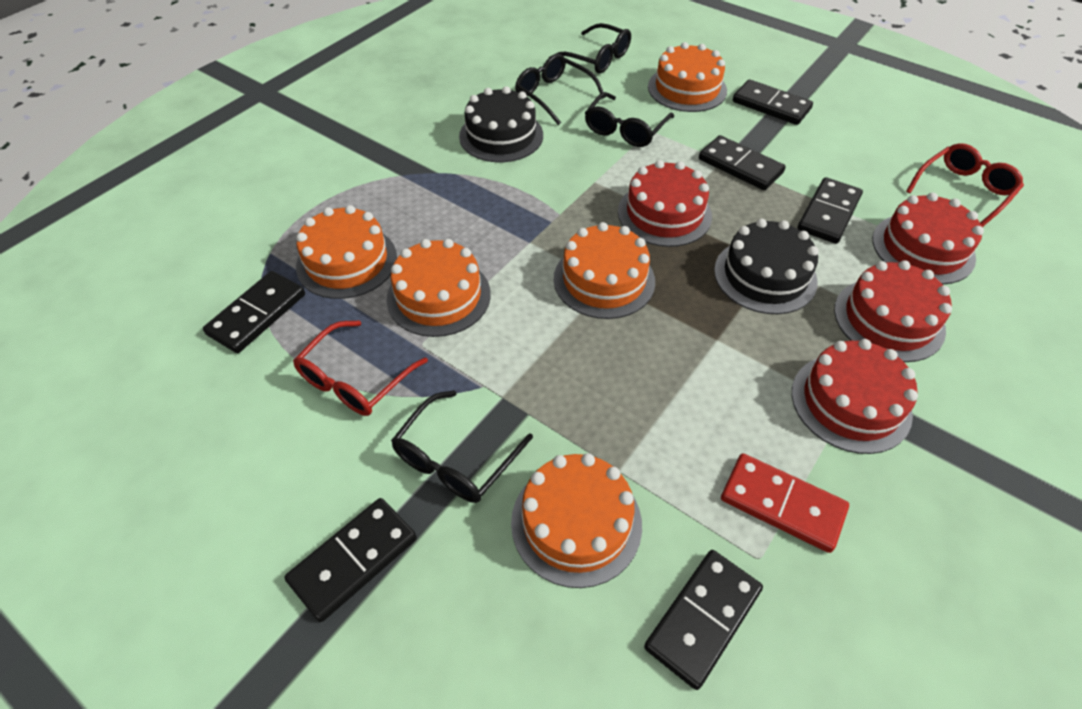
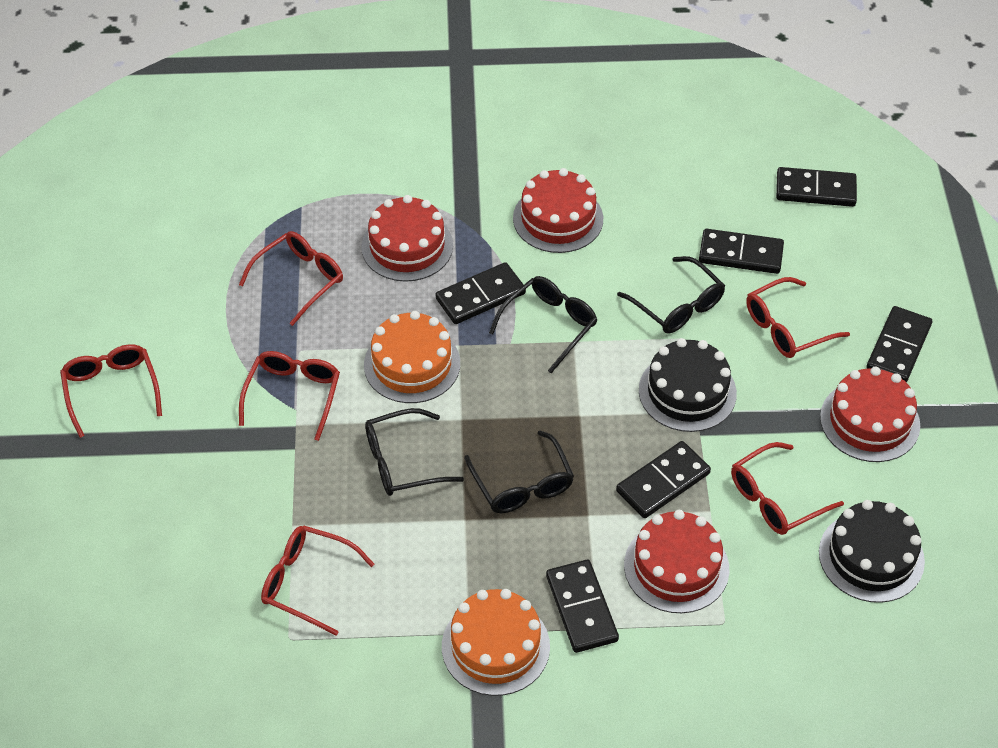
orange cake: [296,205,397,299] [387,239,491,337] [511,453,642,588] [554,222,655,319] [648,42,727,112] = 5 -> [364,311,460,403] [442,589,550,696] = 2
red domino: [721,453,849,553] = 1 -> none = 0
red glasses: [293,320,428,416] [906,143,1024,227] = 2 -> [60,344,162,438] [239,231,343,326] [239,351,340,441] [261,525,374,635] [731,442,844,535] [746,277,850,358] = 6

